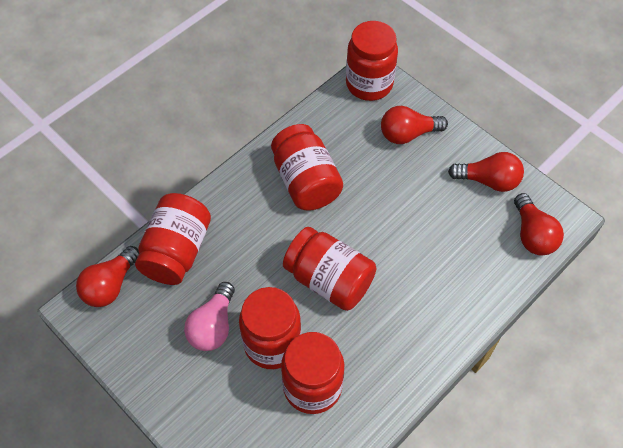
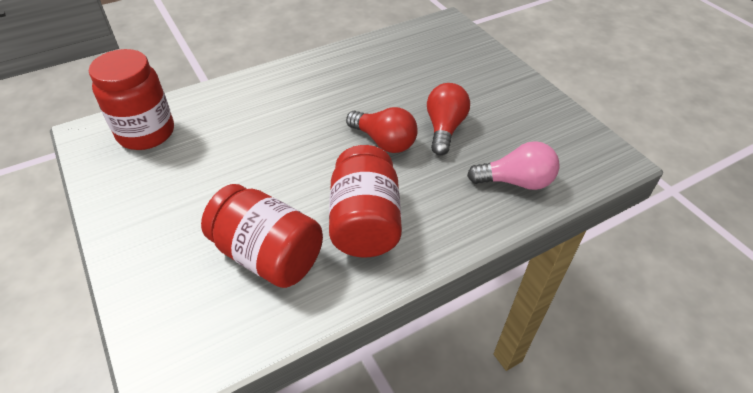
red jar: [135,193,211,285] [239,287,301,369] [271,124,343,211] [281,332,344,414] [283,227,376,311] [346,21,398,101] = 6 -> [89,49,174,150] [201,184,323,288] [329,145,402,257] = 3
red light bulb: [76,246,139,307] [381,106,448,144] [448,152,524,192] [514,193,564,255] = 4 -> [346,107,418,153] [427,83,470,155] = 2

